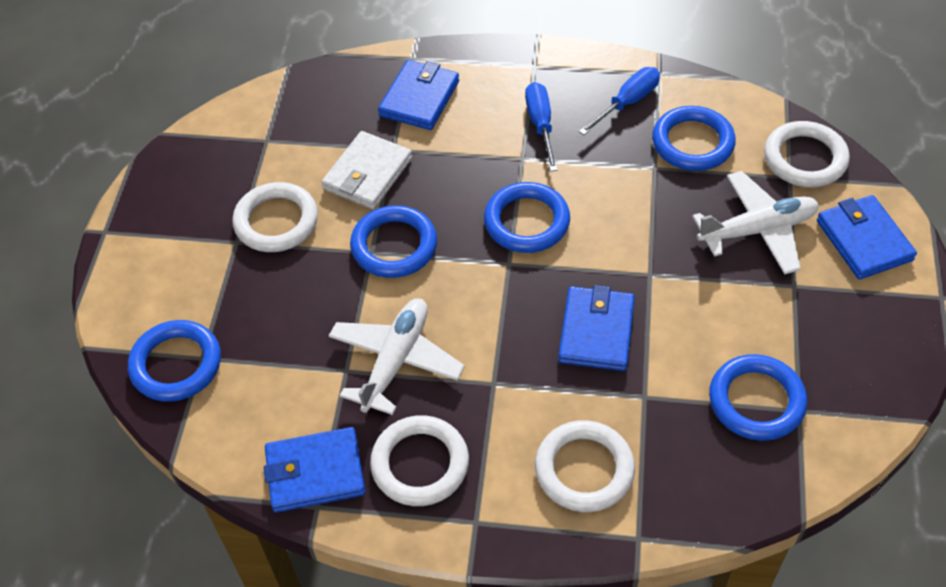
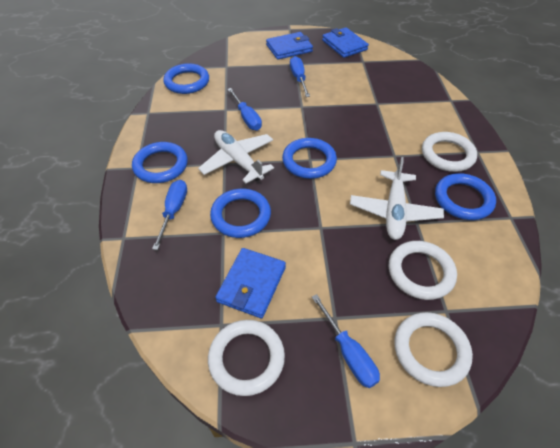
blue screwdriver: [525,82,558,172] [579,67,660,135] = 2 -> [152,180,187,250] [227,88,262,130] [290,56,310,97] [312,294,380,388] = 4
blue wallet: [264,427,365,513] [378,60,459,130] [558,285,635,371] [817,195,917,279] = 4 -> [215,248,286,318] [266,32,313,60] [322,27,369,58] = 3
white wallet: [322,131,412,209] = 1 -> none = 0

